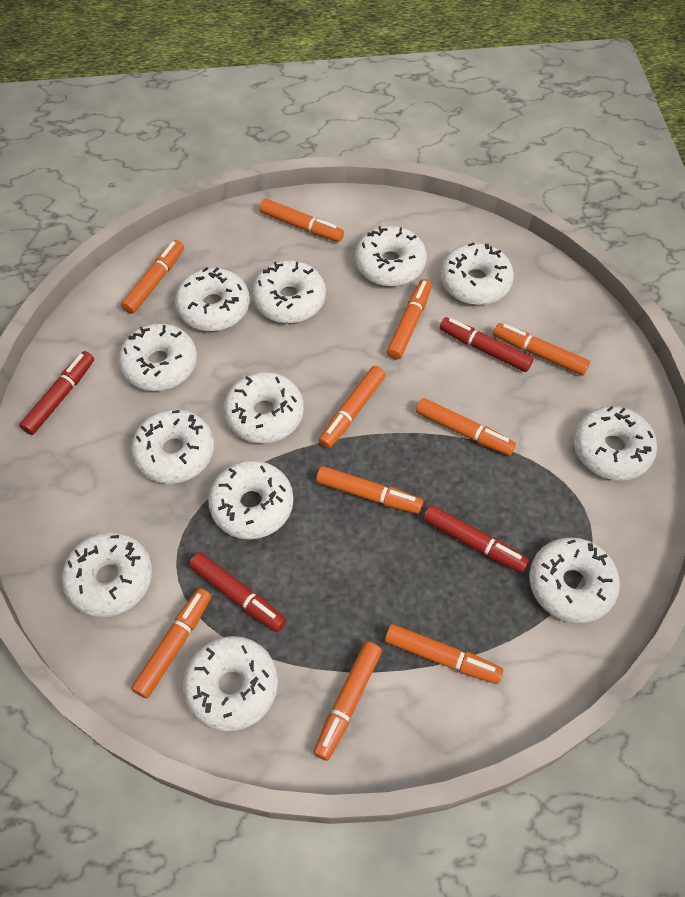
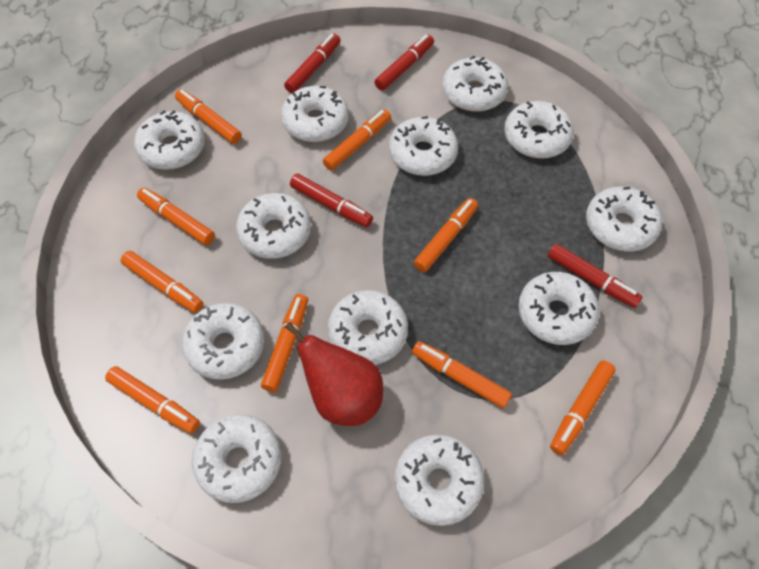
orange marker: [121,240,184,314] [131,588,211,698] [259,199,344,242] [313,641,382,761] [316,466,423,514] [319,366,386,448] [385,624,503,684] [387,279,432,360] [416,398,516,455] [493,323,590,375] = 10 -> [105,366,200,434] [121,251,203,313] [137,188,215,245] [175,89,242,144] [261,294,308,392] [323,109,391,171] [412,341,512,408] [414,198,478,272] [550,361,616,455] = 9
red pear: none = 0 -> [285,322,383,426] = 1

